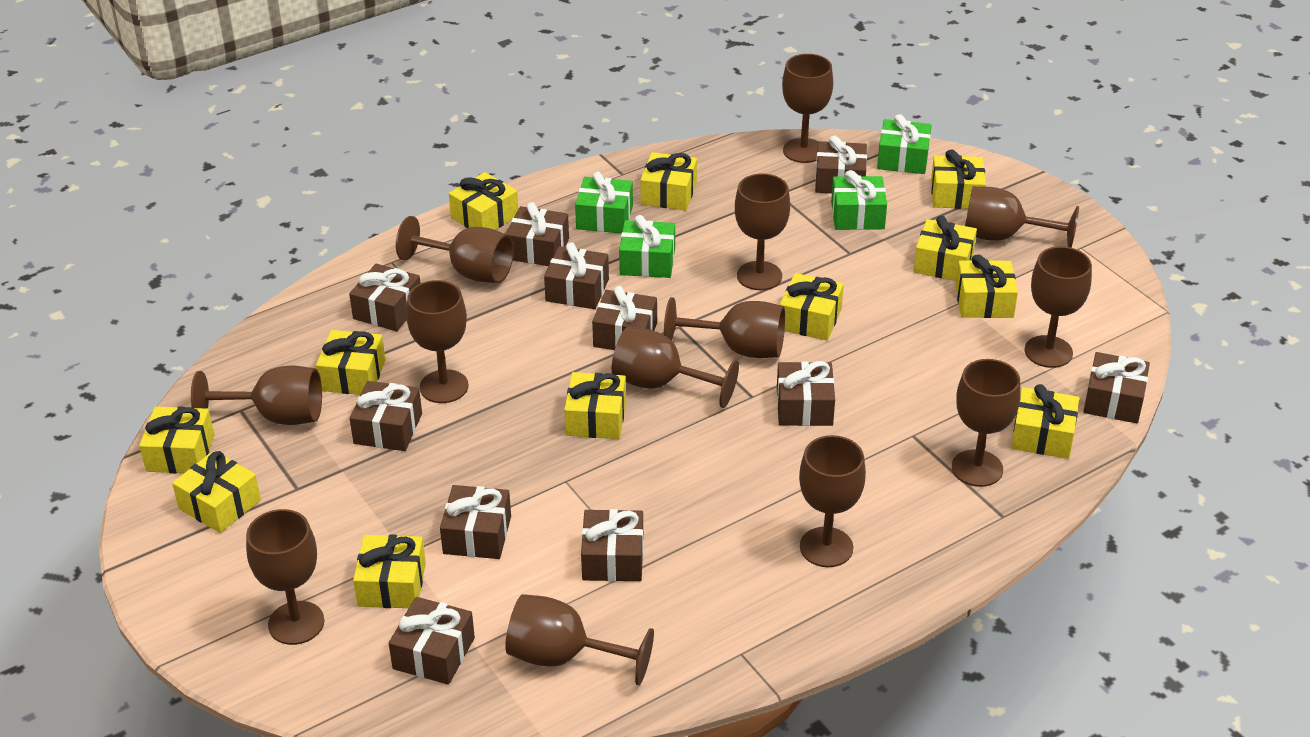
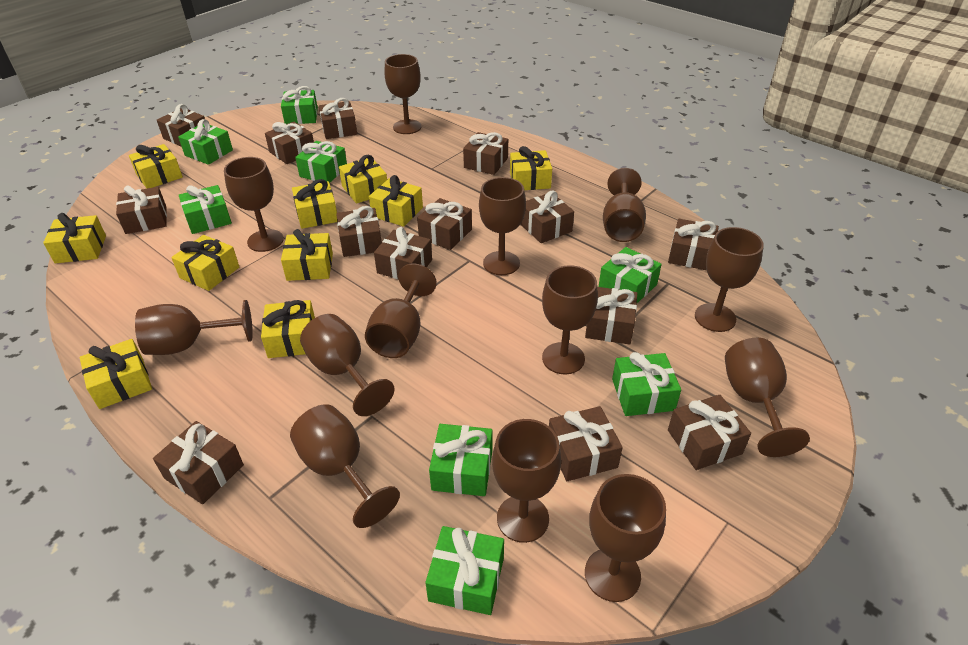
brown gift: [349,264,421,331] [350,381,422,451] [389,597,475,685] [440,485,511,559] [506,202,569,266] [544,242,609,309] [581,509,643,582] [592,286,657,350] [777,361,835,426] [815,136,867,193] [1083,352,1150,423] = 11 -> [116,186,167,234] [153,421,244,504] [157,104,205,147] [265,122,314,164] [319,98,357,139] [336,206,382,257] [374,227,432,279] [417,198,472,250] [463,132,508,175] [520,190,574,243] [549,406,623,481] [585,287,637,345] [668,219,719,270] [668,395,751,470] = 14
green gift: [575,172,633,233] [619,215,675,278] [831,170,887,230] [877,114,932,174] = 4 -> [178,119,233,165] [179,185,232,234] [281,86,318,124] [295,141,347,183] [425,526,504,615] [429,424,493,496] [599,247,662,303] [612,352,681,416] = 8
yellow gift: [139,406,214,473] [172,451,261,533] [316,330,385,395] [353,534,426,608] [449,172,518,230] [564,372,626,439] [640,152,697,210] [780,273,844,340] [913,216,977,281] [931,150,986,209] [955,255,1018,318] [1011,384,1079,459] = 12 -> [43,213,106,263] [80,339,152,409] [129,144,183,188] [171,235,239,291] [261,300,315,358] [281,229,333,281] [292,179,337,229] [339,155,387,204] [369,175,423,227] [510,146,552,190] = 10

